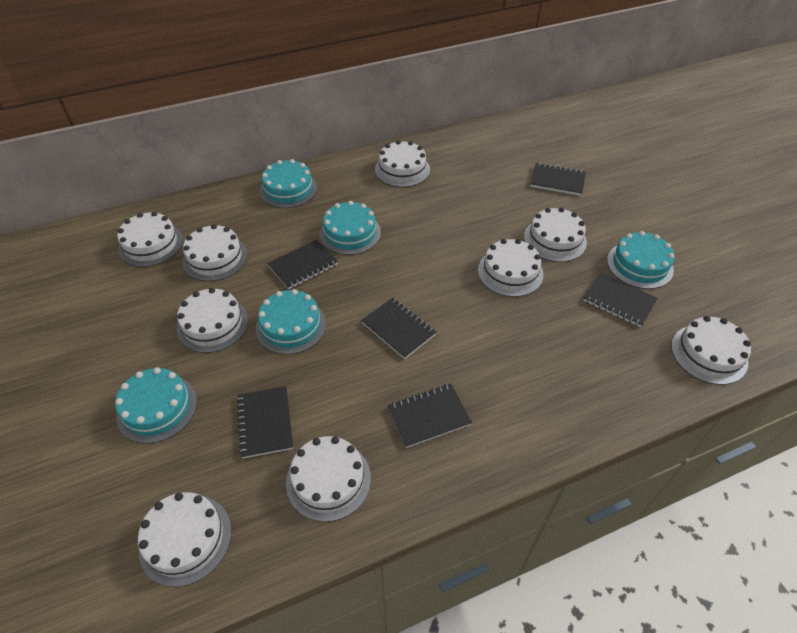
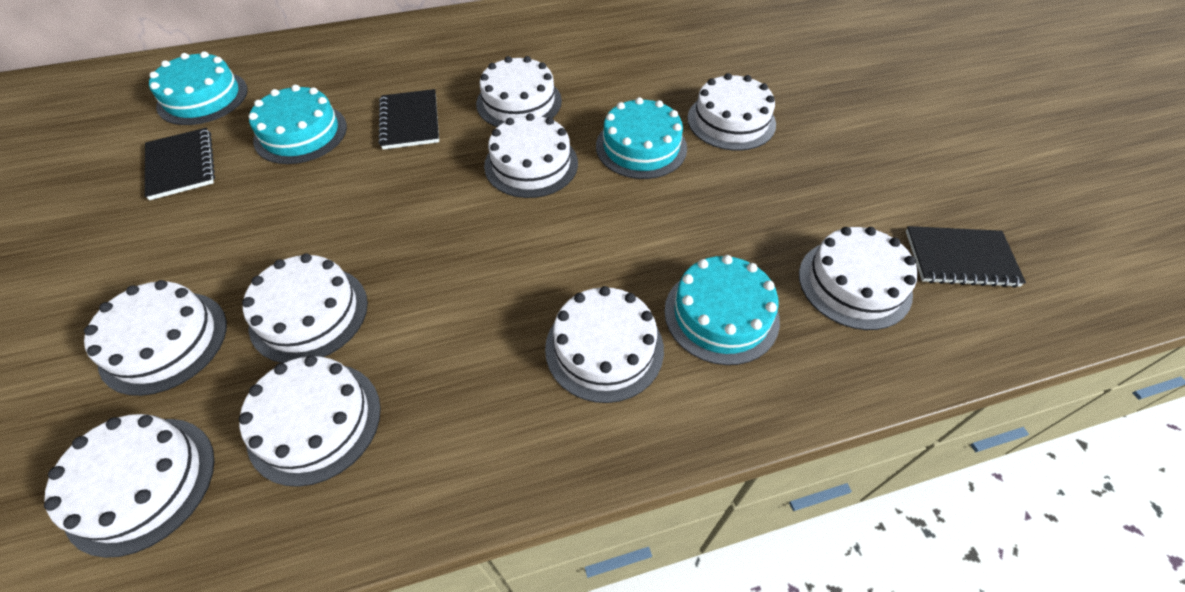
black notebook: [236,386,293,459] [267,239,338,290] [361,298,437,359] [388,384,472,448] [531,163,586,196] [583,273,658,327] = 6 -> [145,128,215,200] [378,89,439,150] [906,226,1026,288] = 3
turquoise cake: [115,367,197,444] [255,289,326,354] [260,159,317,208] [320,201,381,255] [607,231,675,289] = 5 -> [149,51,248,125] [249,85,347,164] [596,97,687,179] [664,255,780,365] = 4

